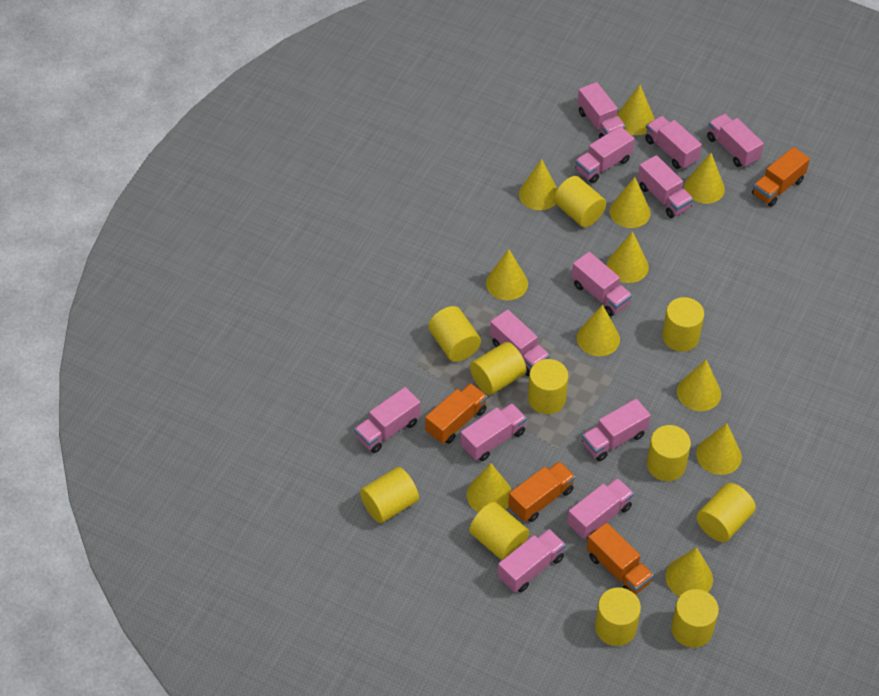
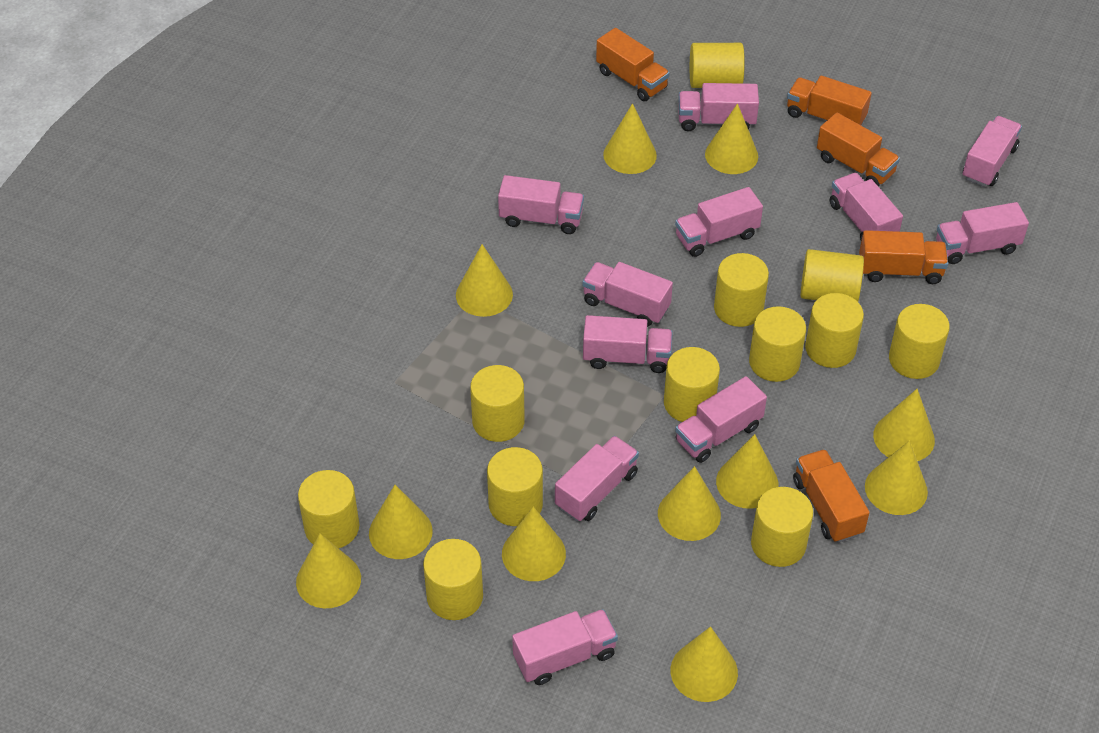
orange truck: [425,383,487,444] [508,461,575,522] [587,523,654,595] [752,147,810,207] = 4 -> [596,28,670,101] [787,76,872,125] [793,449,870,543] [817,112,900,187] [859,230,948,284] = 5
pink truck: [355,387,420,453] [461,403,527,461] [490,309,550,376] [498,529,566,592] [567,478,634,539] [572,252,632,316] [575,126,635,183] [578,82,626,138] [582,399,651,461] [638,155,693,218] [645,116,702,169] [707,114,764,167] = 12 -> [498,175,584,234] [512,609,618,685] [555,436,639,521] [582,262,673,327] [583,315,673,373] [675,187,763,257] [675,376,767,463] [678,83,759,131] [830,173,903,240] [936,202,1029,264] [963,116,1022,187] = 11
yellow cylinder: [360,467,419,523] [428,306,481,362] [469,502,530,560] [470,342,526,395] [528,359,568,414] [554,176,606,227] [595,587,641,646] [647,425,691,481] [662,297,704,352] [671,589,719,648] [697,483,756,542] = 11 -> [298,470,359,548] [423,539,483,620] [470,365,525,442] [487,447,543,526] [664,347,720,422] [690,43,745,88] [714,253,769,327] [749,306,806,382] [751,487,813,567] [801,249,864,302] [805,293,864,368] [889,304,950,379] = 12

